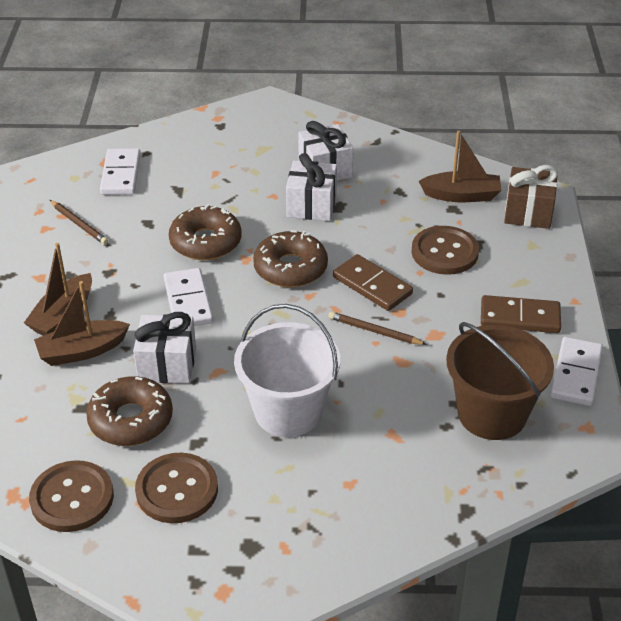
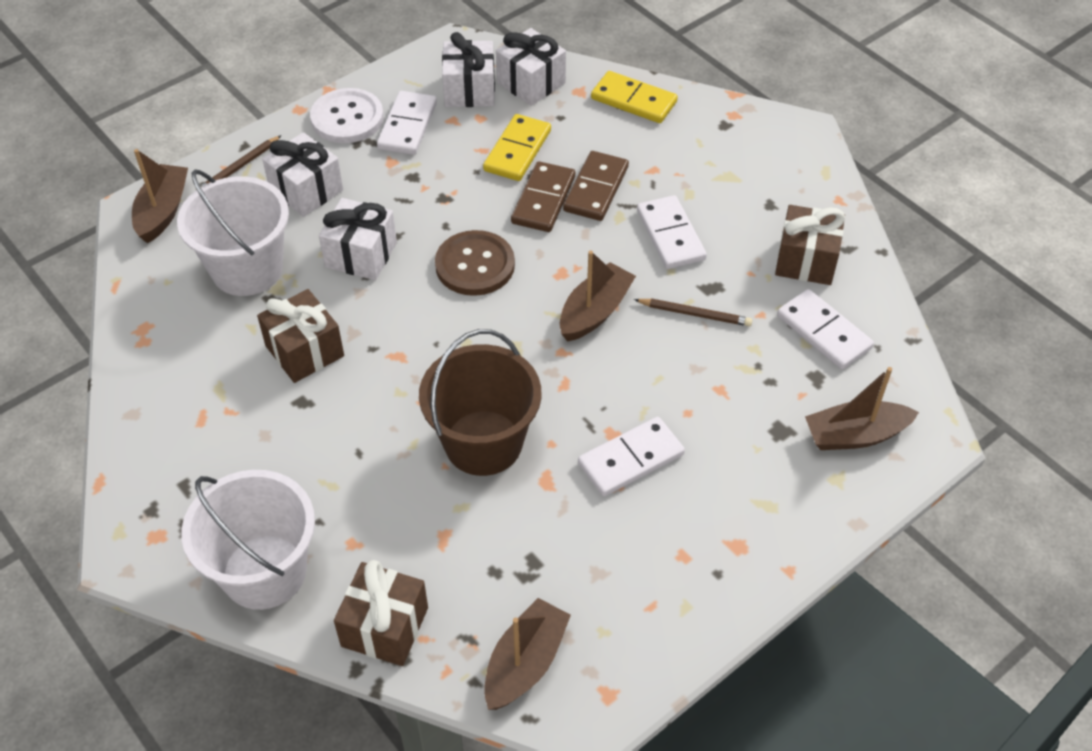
brown boat: [24,243,92,336] [34,281,130,366] [419,131,502,202] = 3 -> [132,149,188,243] [484,598,571,710] [560,250,636,341] [805,367,919,450] = 4
brown button: [29,460,114,532] [135,453,218,523] [412,226,479,275] = 3 -> [435,230,515,296] = 1
brown donut: [86,376,173,446] [169,204,242,260] [253,230,328,288] = 3 -> none = 0
brown gift: [504,165,558,229] = 1 -> [257,289,344,383] [334,560,428,666] [775,205,845,285] = 3
white bucket: [234,304,340,437] = 1 -> [177,169,289,296] [181,470,315,610] = 2
white button: none = 0 -> [310,88,384,143] = 1
white domino: [100,148,141,195] [164,268,213,326] [551,337,603,406] = 3 -> [377,91,437,155] [578,417,685,496] [637,195,707,269] [777,289,874,369] = 4
white gift: [133,312,196,383] [286,153,337,221] [298,121,353,180] = 3 -> [262,132,343,217] [319,198,397,280] [442,32,495,107] [496,28,566,106] = 4
yellow domino: none = 0 -> [483,114,551,181] [591,71,678,123] = 2

